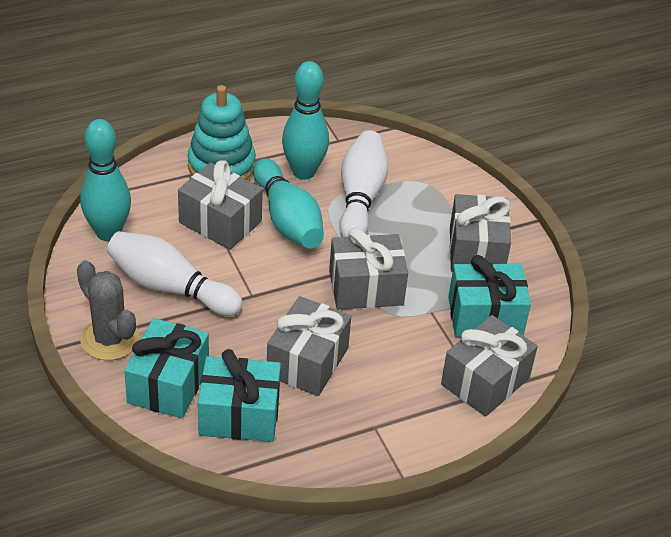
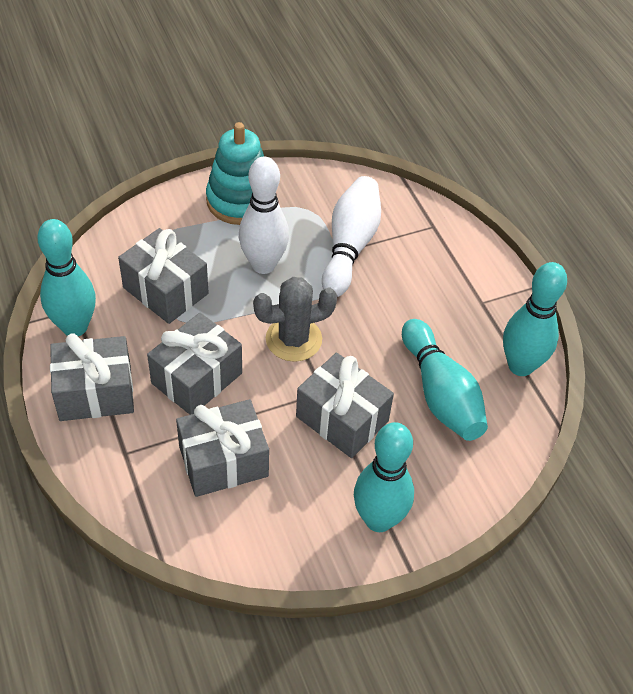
turquoise bowling pin: [80,119,131,241] [253,158,324,249] [282,61,329,180] = 3 -> [38,219,96,336] [354,422,414,532] [402,319,488,441] [503,262,567,376] = 4
turquoise gift: [124,318,209,419] [198,349,281,442] [448,255,531,337] = 3 -> none = 0

